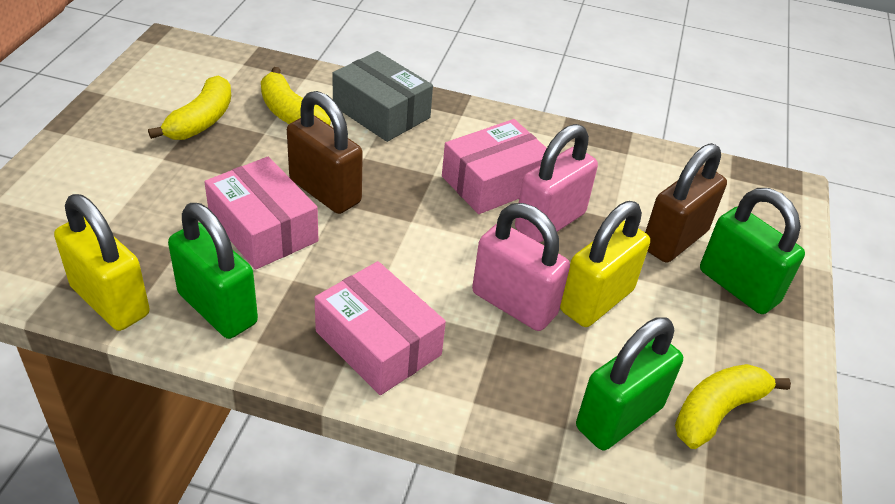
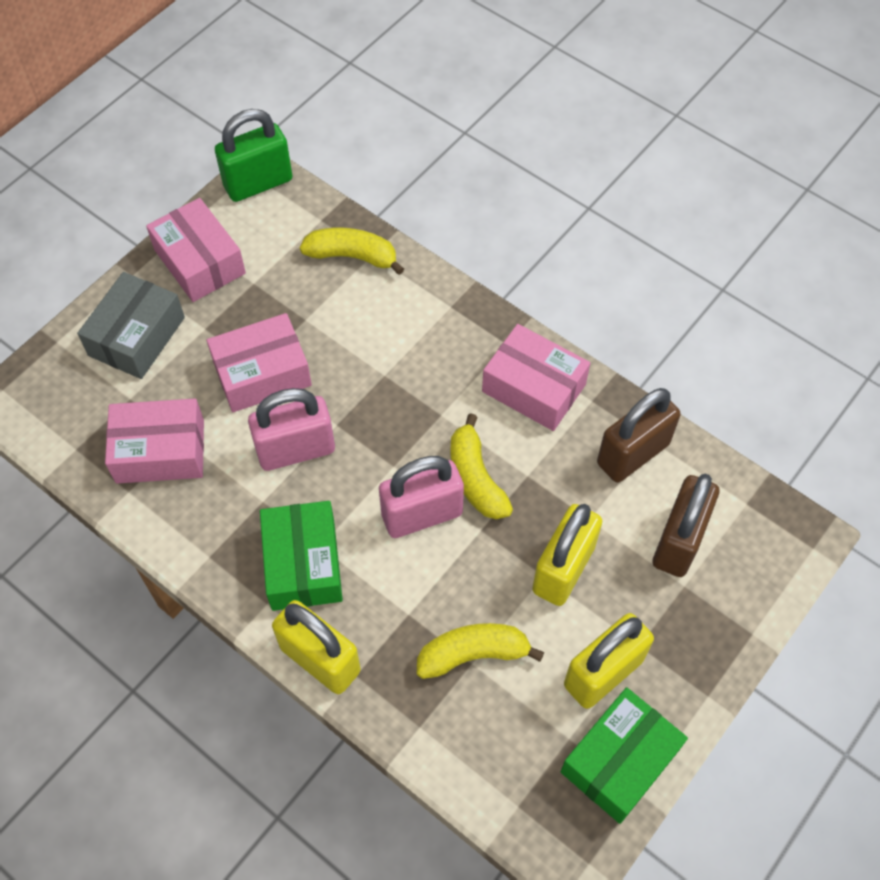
green box: none = 0 -> [260,501,343,611] [560,687,688,824] = 2
green padlock: [168,203,258,339] [576,317,683,450] [700,188,805,314] = 3 -> [215,109,293,202] = 1
pink box: [204,157,318,270] [315,261,446,395] [442,119,547,214] = 3 -> [105,399,204,484] [146,198,246,302] [207,313,312,412] [482,324,590,431] = 4
yellow padlock: [54,194,150,331] [560,201,650,327] = 2 -> [272,600,361,694] [532,504,602,606] [564,613,654,709] = 3

